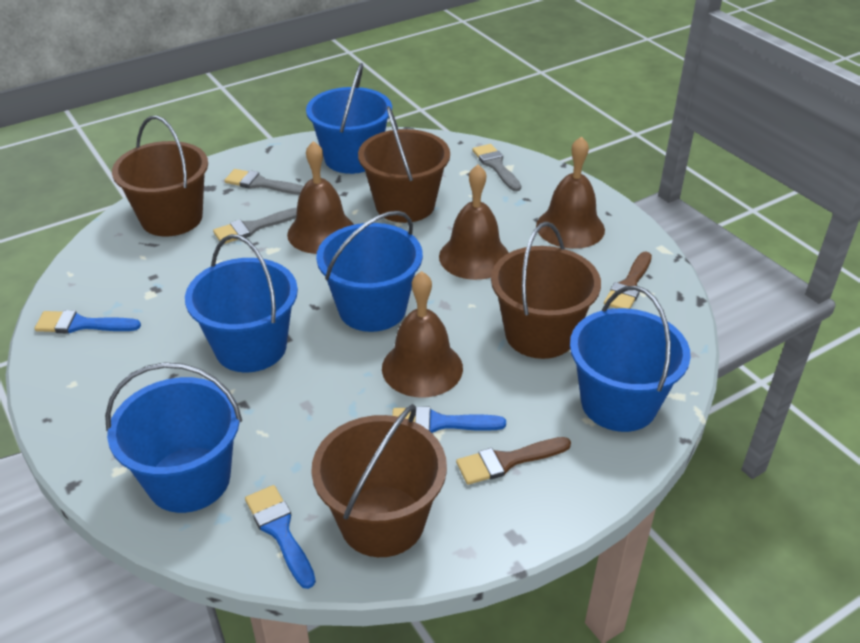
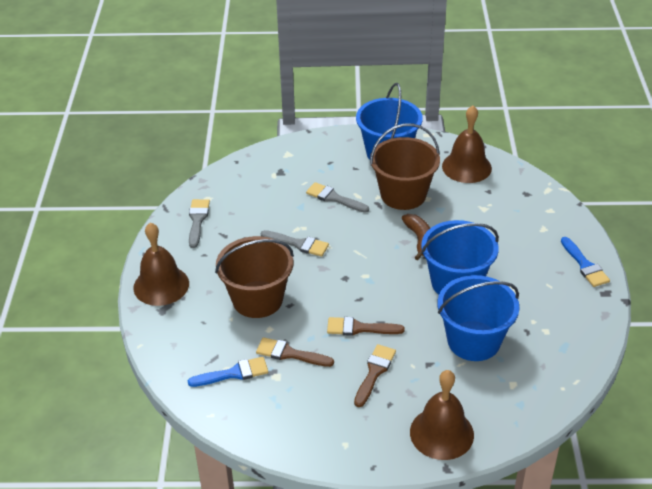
blue brush: [35,310,141,334] [245,485,316,589] [392,406,506,433] = 3 -> [188,357,268,387] [561,237,610,287] = 2
blue bucket: [105,362,242,513] [185,234,298,372] [306,63,392,174] [316,211,423,332] [570,286,691,432] = 5 -> [356,83,423,160] [421,220,499,295] [438,275,519,361] = 3
brown banana: none = 0 -> [402,214,430,260] = 1
brown bell: [287,141,354,254] [382,271,463,397] [439,164,509,280] [536,136,605,249] = 4 -> [133,222,189,306] [410,370,474,460] [442,105,492,183] = 3
brown brush: [456,437,571,485] [604,252,652,309] = 2 -> [256,337,334,367] [327,317,405,336] [354,344,396,407] = 3
brown bucket: [112,116,208,237] [311,404,447,557] [358,106,450,223] [491,222,601,359] = 4 -> [215,236,294,318] [370,123,440,210] = 2

